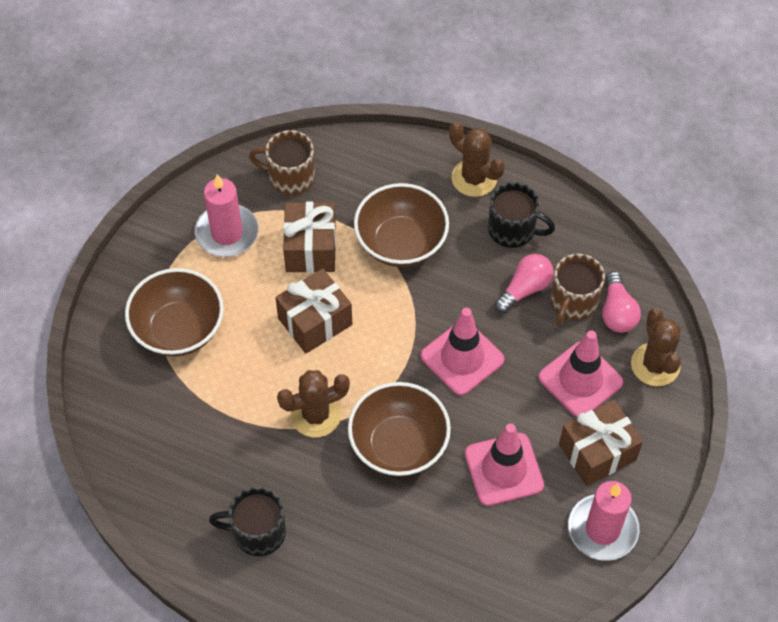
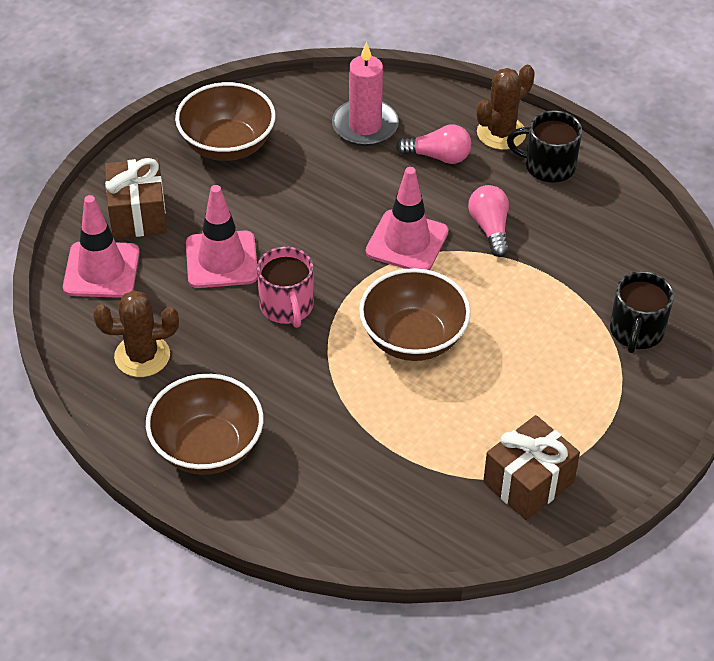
brown cactus: [277,370,350,437] [449,122,505,197] [631,308,681,386] = 3 -> [93,290,179,377] [476,65,535,150] = 2
brown gift: [275,269,352,353] [283,202,336,273] [559,400,643,486] = 3 -> [105,158,167,239] [483,415,580,520] = 2
brown mug: [249,130,315,195] [550,254,605,325] = 2 -> none = 0
pink candle: [195,174,259,257] [568,481,639,561] = 2 -> [332,42,399,146] = 1
pink mug: none = 0 -> [257,246,314,328] = 1

